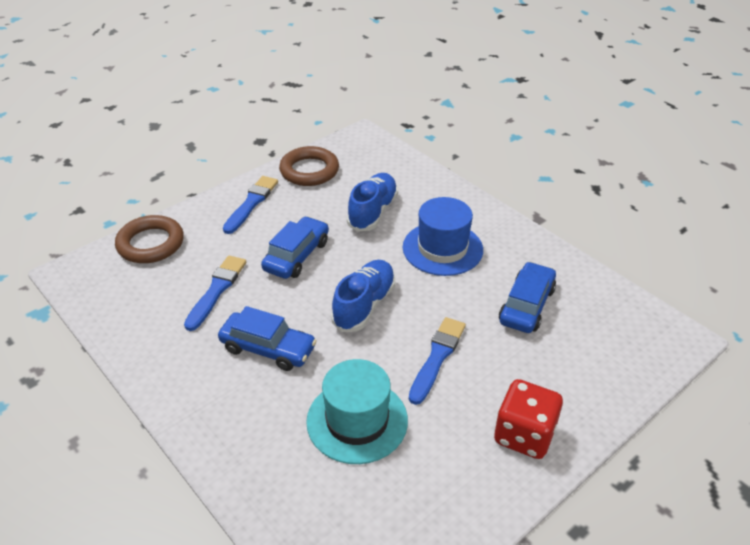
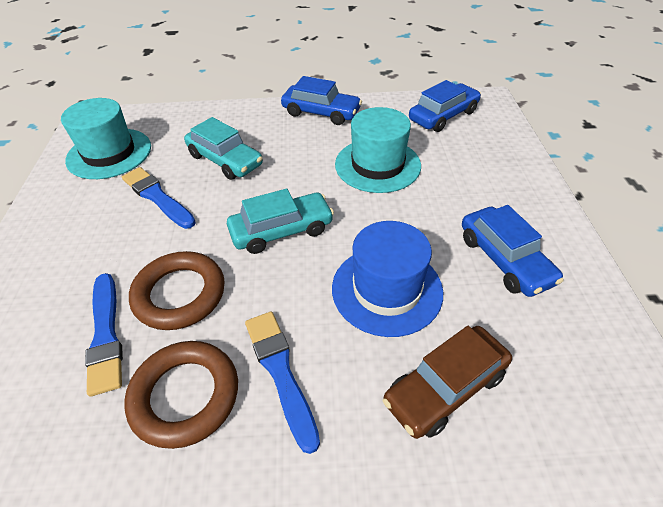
blue shoe: [331,260,395,332] [347,173,398,232] = 2 -> none = 0
brown car: none = 0 -> [383,326,512,439] = 1
red dice: [494,379,563,459] = 1 -> none = 0
turquoise car: none = 0 -> [184,117,263,180] [227,189,334,254] = 2
turquoise hat: [306,359,408,464] = 1 -> [61,98,151,179] [335,107,421,193] = 2

